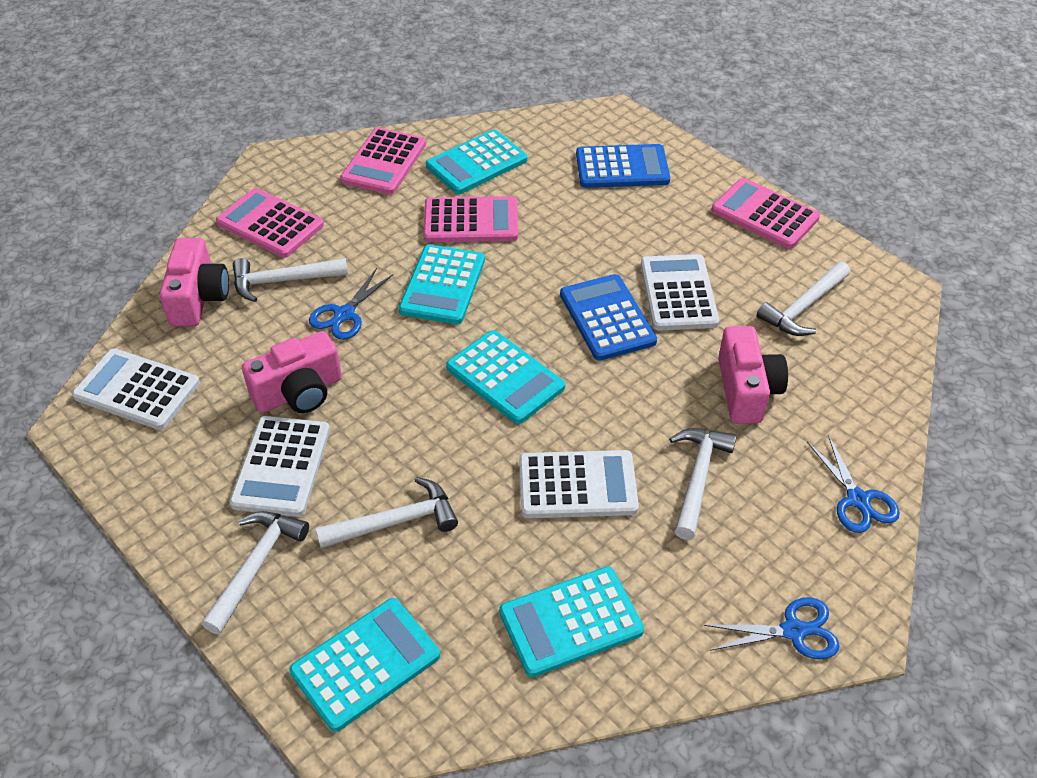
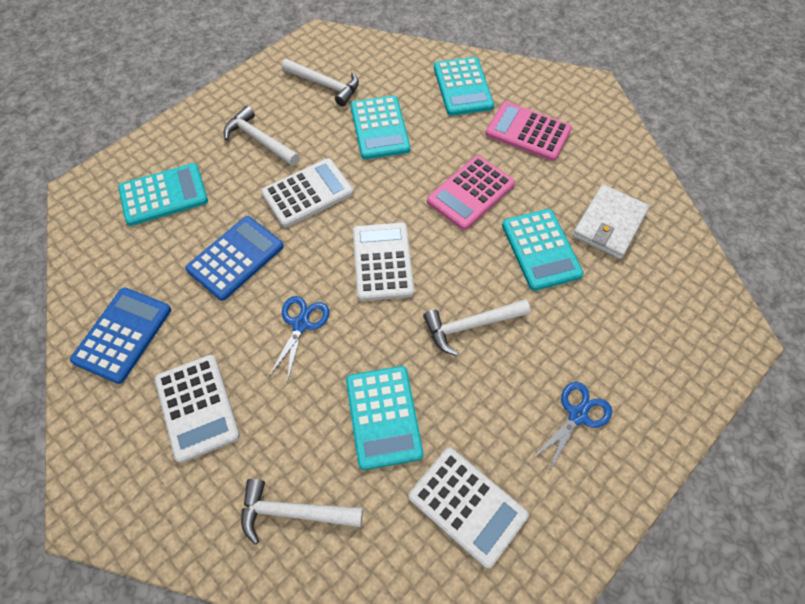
blue scissors: [309,268,394,340] [704,597,840,660] [807,434,900,533] = 3 -> [268,296,329,383] [533,382,612,474] = 2
pink calculator: [216,188,324,258] [340,128,426,195] [423,196,518,242] [711,178,820,249] = 4 -> [427,156,515,230] [486,102,572,161] = 2
pink camera: [160,238,229,326] [242,331,342,413] [718,326,788,424] = 3 -> none = 0
white hammer: [202,511,309,634] [233,258,348,302] [315,477,458,548] [669,428,737,540] [757,261,850,336] = 5 -> [224,106,299,166] [241,479,363,544] [282,59,359,106] [423,299,531,356] = 4
white wallet: none = 0 -> [572,184,650,259] = 1

